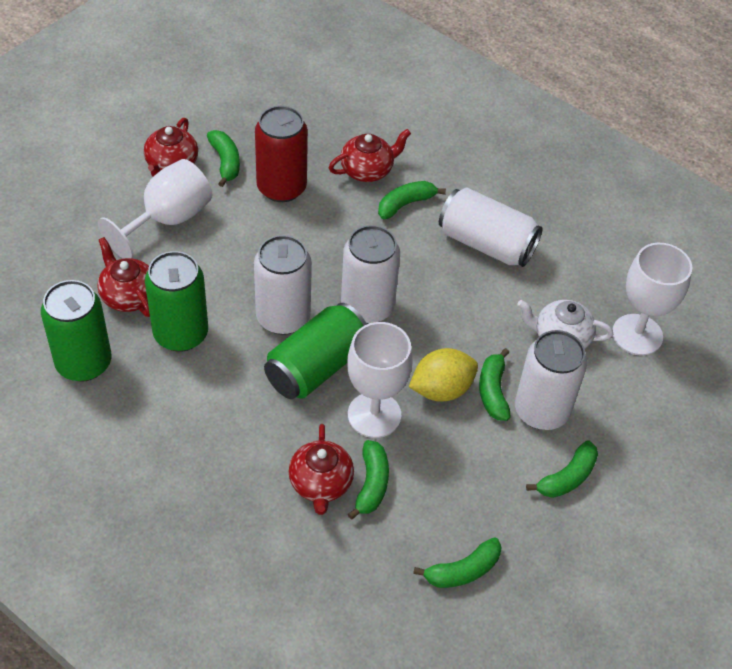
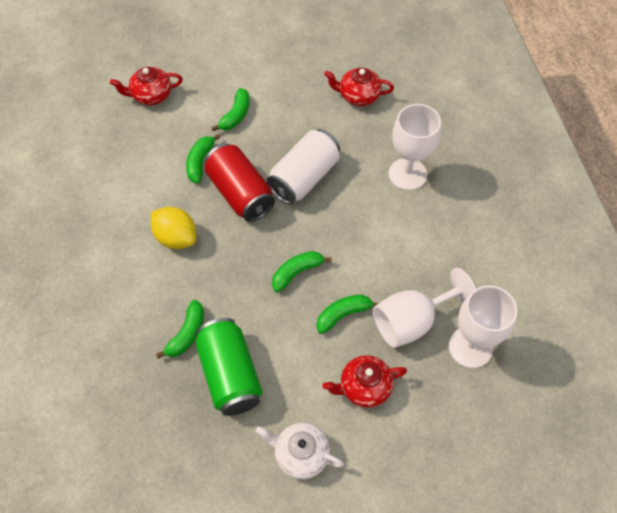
green banana: [207,130,240,187] [348,440,389,520] [378,181,446,219] [413,537,502,588] [479,348,511,421] [526,440,598,498] = 6 -> [156,300,204,359] [186,134,220,183] [211,88,249,131] [272,251,332,292] [317,295,379,334] = 5
green can: [41,280,111,382] [145,251,208,352] [264,303,367,399] = 3 -> [196,318,262,416] = 1
red teapot: [97,237,150,317] [144,118,198,177] [289,424,354,515] [329,129,411,182] = 4 -> [110,67,183,105] [322,355,407,408] [324,68,394,106] = 3
white can: [254,235,312,335] [341,225,400,324] [439,188,543,267] [515,330,587,430] = 4 -> [266,129,340,205] = 1

